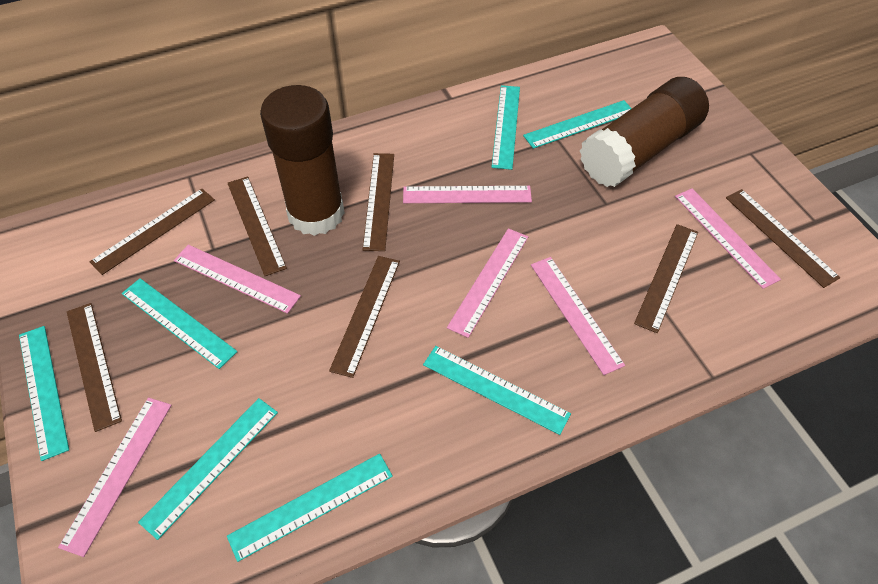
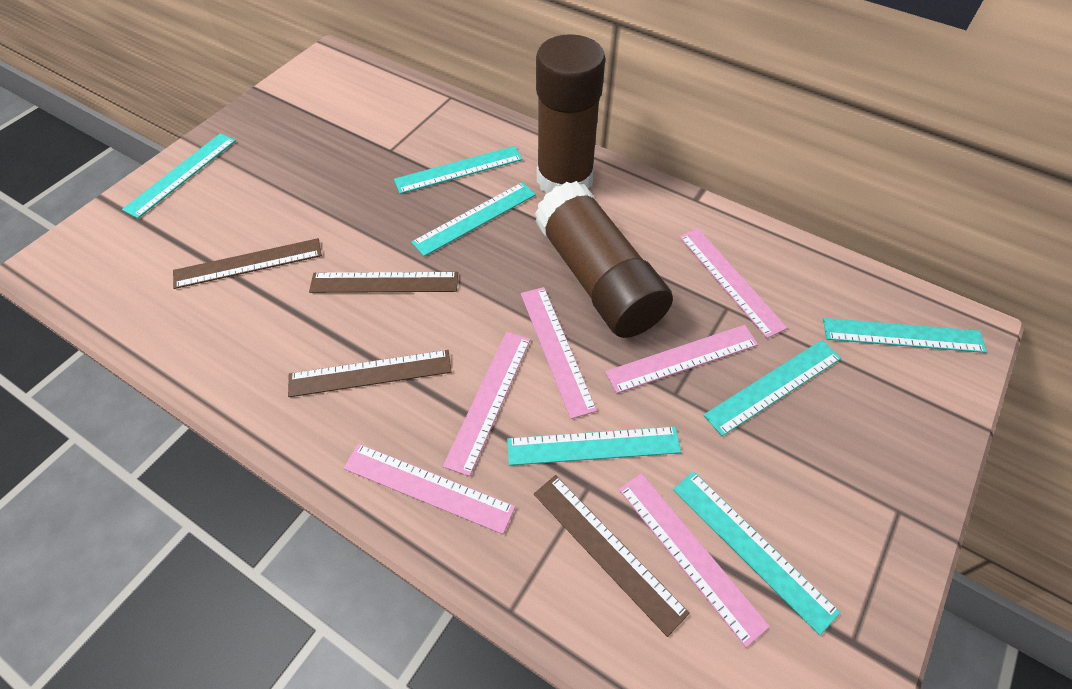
brown ruler: [67,303,122,432] [89,188,215,275] [227,176,287,276] [329,256,400,378] [362,153,394,251] [634,224,698,333] [726,189,841,288] = 7 -> [173,238,322,289] [288,350,451,397] [309,272,458,293] [534,475,690,637] = 4

